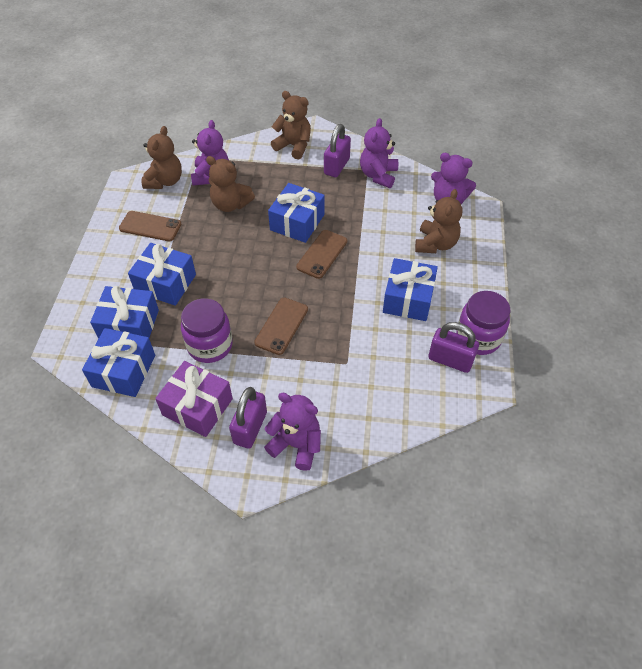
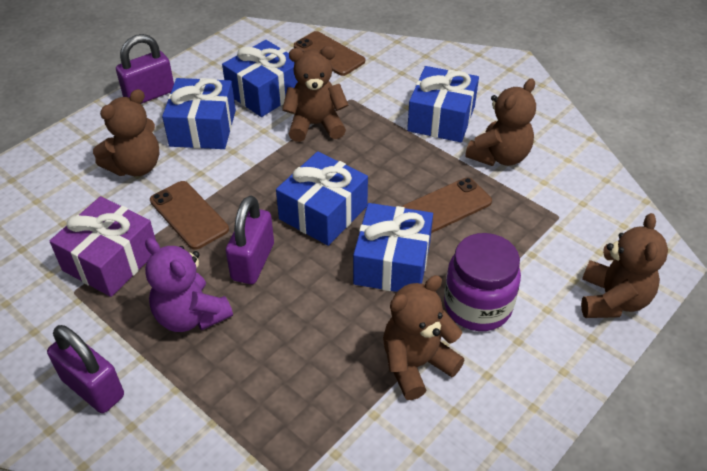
brown teddy bear: [142,126,182,189] [206,156,255,212] [271,91,311,159] [415,189,463,253] = 4 -> [93,89,160,176] [282,46,348,142] [383,275,464,400] [465,79,536,166] [581,213,668,318] = 5
purple jar: [181,298,233,363] [456,291,510,355] = 2 -> [444,233,521,331] = 1
purple teddy bear: [191,120,229,186] [264,393,321,471] [360,118,398,188] [431,153,476,204] = 4 -> [145,238,233,332] = 1

